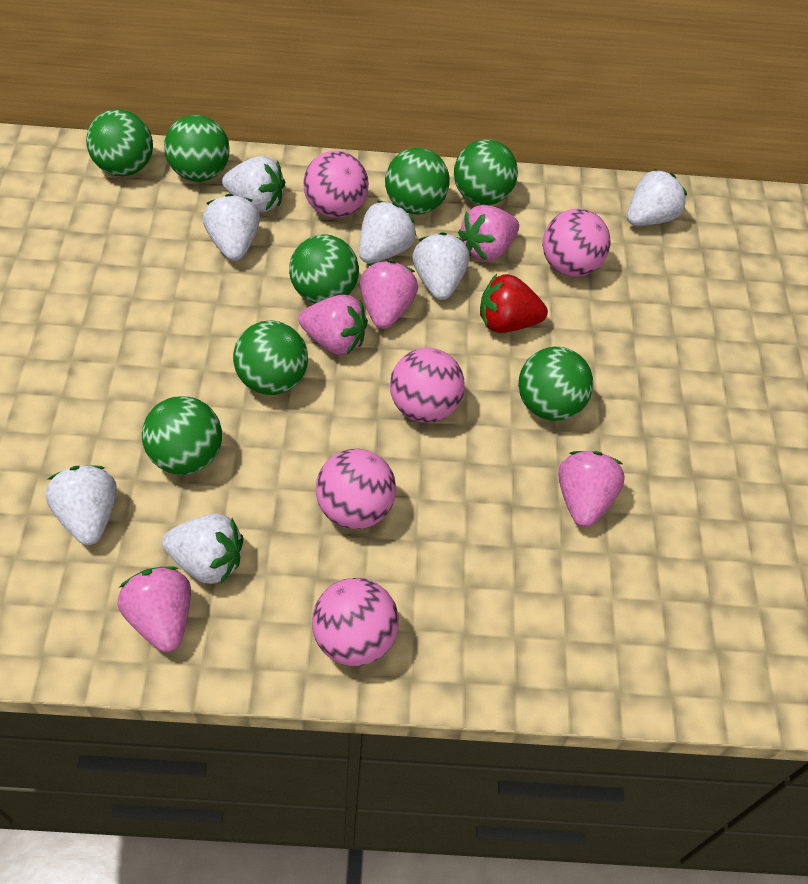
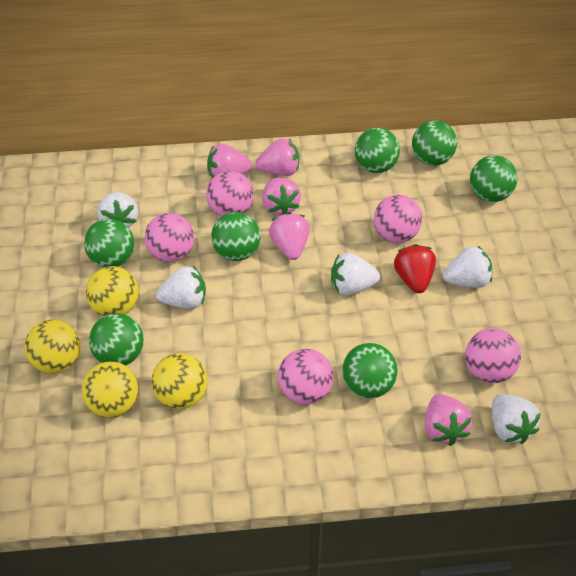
green ball: [86,109,153,176] [142,396,222,475] [164,115,230,182] [233,321,308,395] [289,234,359,303] [385,148,450,214] [454,139,518,205] [518,347,593,421] = 8 -> [84,219,134,267] [89,313,144,365] [211,212,260,261] [342,343,397,398] [354,128,400,173] [412,120,457,166] [470,155,517,202] = 7
white strawberry: [45,465,117,545] [162,513,243,584] [203,194,260,261] [222,156,285,213] [359,201,417,263] [412,232,469,300] [627,169,687,226] = 7 -> [97,192,138,228] [156,266,206,309] [331,253,380,296] [443,246,492,288] [492,394,541,444] = 5
yellow ball: none = 0 -> [25,320,80,374] [82,362,139,418] [86,266,139,316] [151,353,208,409] = 4

